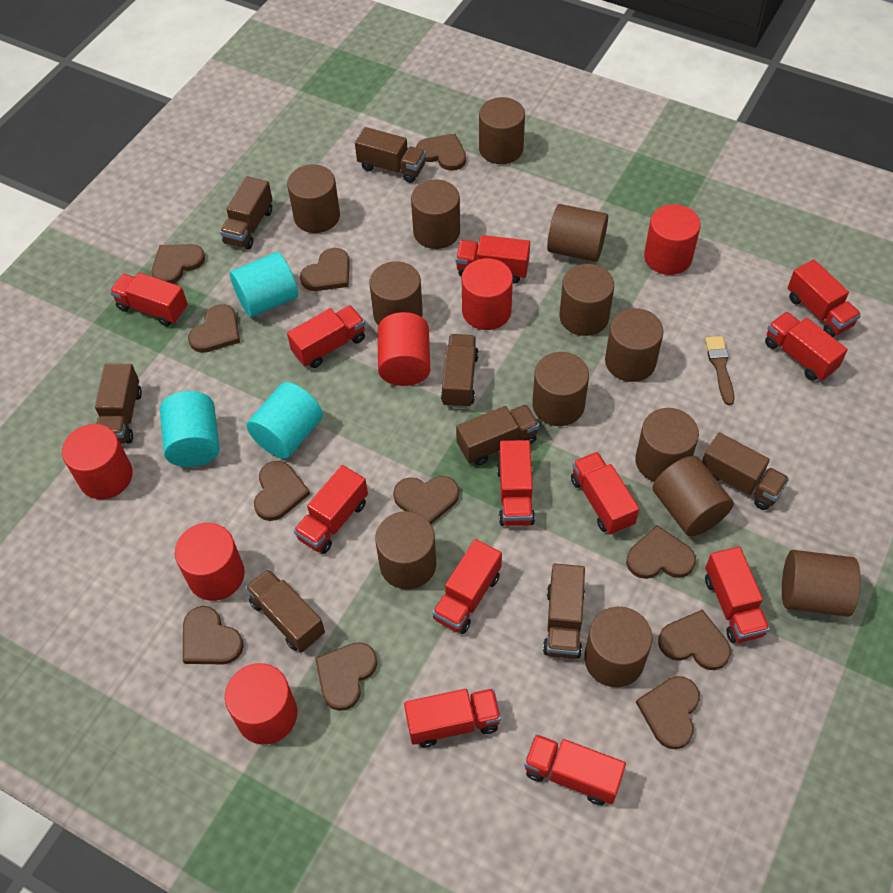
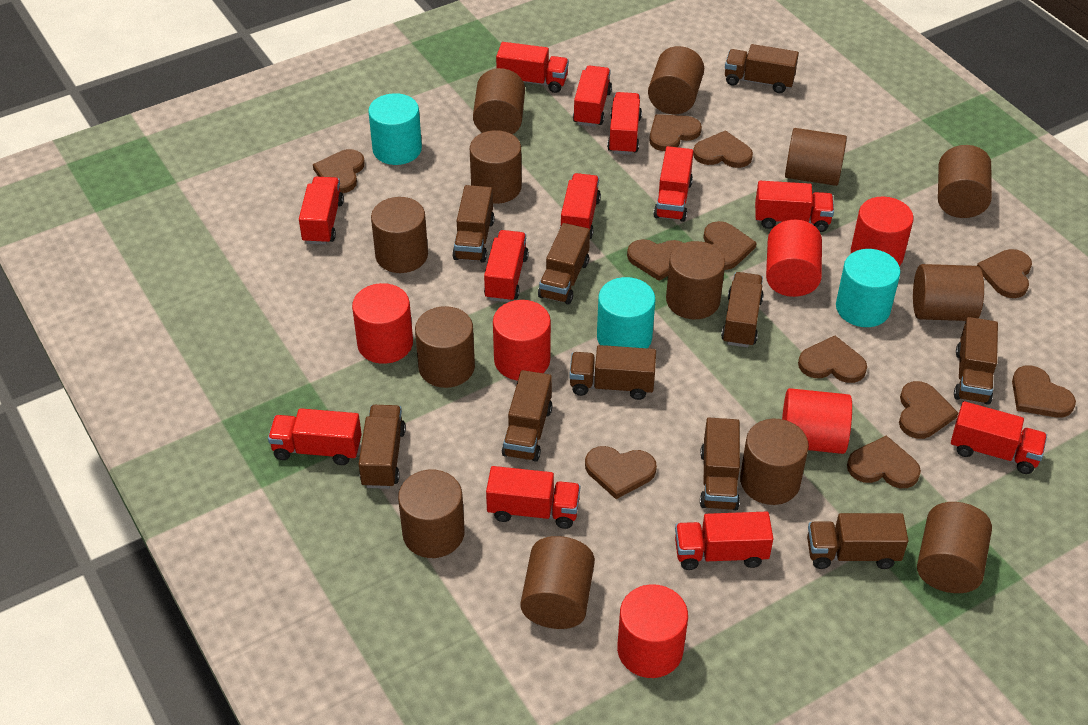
brown brush: [705,336,735,405] = 1 -> none = 0
brown truck: [95,364,142,444] [220,176,273,250] [245,569,325,652] [355,127,426,183] [441,334,479,408] [456,404,539,466] [543,564,585,659] [702,432,789,510] = 8 -> [359,405,406,489] [452,185,495,263] [502,370,552,462] [538,223,590,304] [569,345,656,400] [700,418,740,510] [721,272,764,348] [725,44,799,93] [807,513,909,569] [954,317,998,405] = 10

